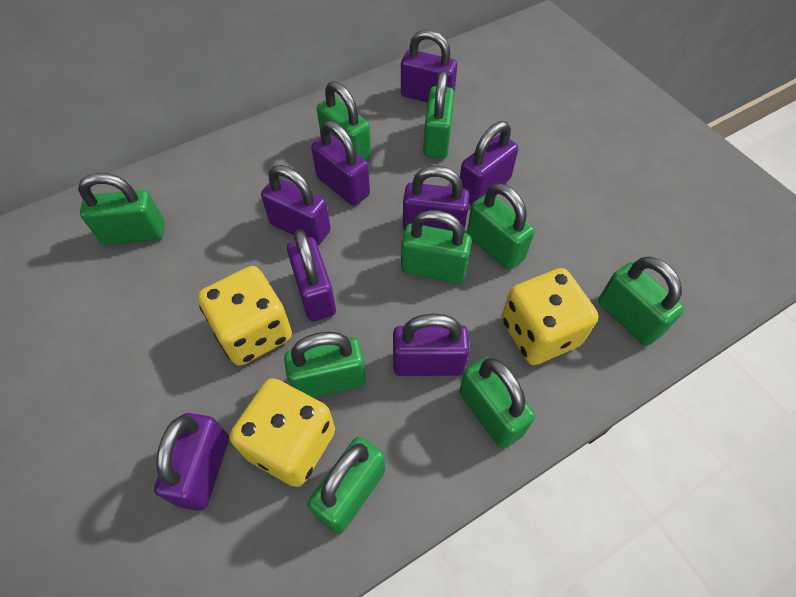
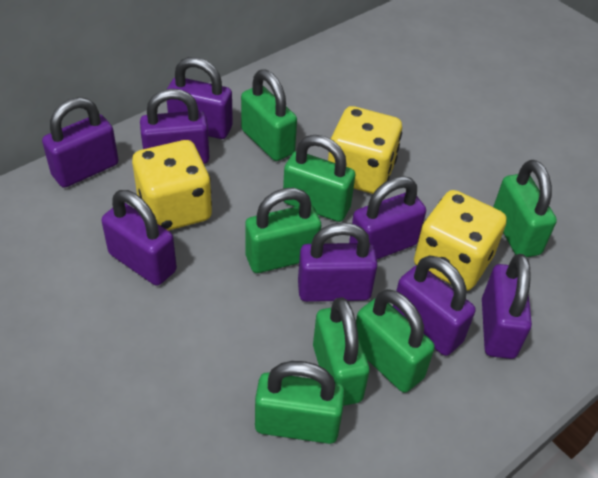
green padlock: [78,173,164,245] [284,332,366,397] [308,437,385,534] [317,81,371,160] [401,210,472,283] [423,71,455,158] [459,357,535,449] [467,183,535,270] [598,257,684,346] = 9 -> [241,69,297,161] [245,188,321,273] [255,361,345,444] [283,135,355,222] [313,297,370,406] [356,289,435,393] [493,160,557,257] = 7

